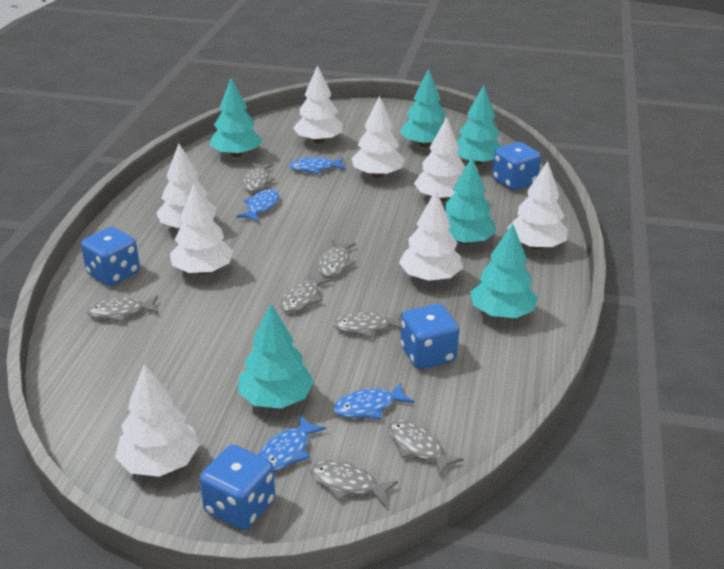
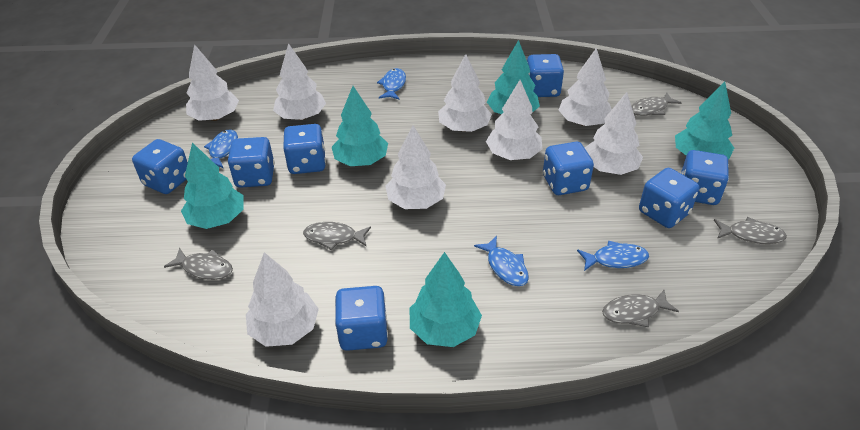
blue dice: [81,227,140,286] [200,445,275,530] [400,304,459,369] [492,142,541,191] = 4 -> [132,139,188,194] [228,137,275,188] [283,124,326,174] [335,286,388,351] [527,54,564,97] [543,142,594,195] [639,168,699,228] [681,150,729,205] = 8
grey fish: [86,296,159,322] [242,163,275,192] [280,272,332,312] [310,460,398,506] [318,240,356,277] [333,312,403,338] [389,420,464,476] = 7 -> [164,248,233,280] [303,222,371,250] [602,290,679,327] [631,92,682,116] [714,217,787,244] = 5
turquoise tree: [210,78,262,157] [238,303,314,409] [400,69,446,147] [445,157,496,245] [457,85,502,166] [470,223,538,318] = 6 -> [181,143,244,229] [332,86,388,166] [410,252,482,347] [487,40,540,114] [675,81,734,159] = 5

